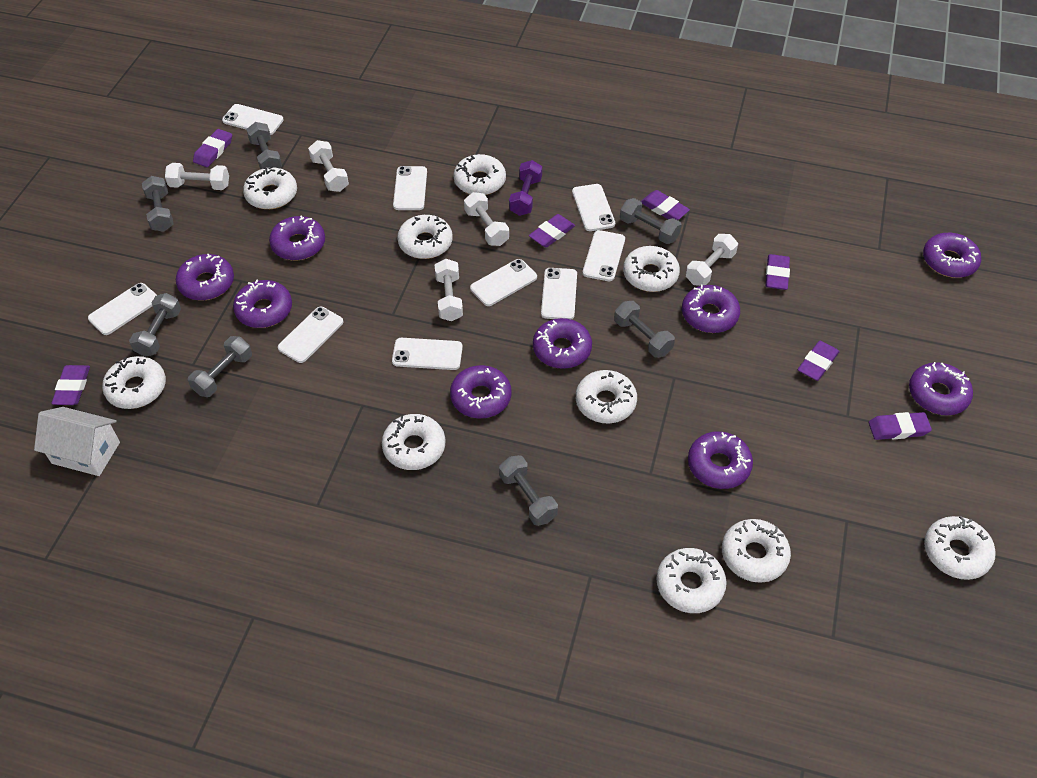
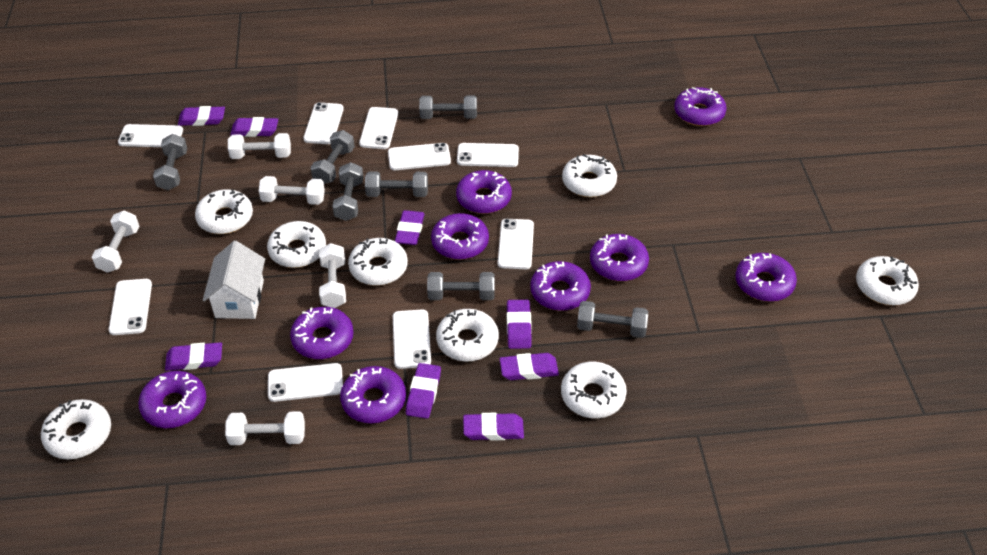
purple dumbbell: [509,160,542,216] = 1 -> none = 0
purple eraser: [51,365,90,405] [193,129,232,167] [529,214,575,247] [641,190,690,220] [766,254,790,290] [798,341,840,381] [869,412,932,440] = 7 -> [165,342,222,371] [178,106,225,126] [230,117,278,137] [395,210,425,245] [406,363,441,419] [463,413,524,441] [499,353,559,380] [507,300,532,349] = 8
white donut: [102,356,166,409] [243,166,297,209] [382,414,445,470] [397,215,453,259] [454,154,506,195] [576,370,637,424] [623,246,680,292] [656,548,727,613] [722,519,791,583] [924,516,996,580] = 10 -> [41,399,111,459] [195,189,253,234] [267,221,326,268] [348,238,408,286] [436,309,499,362] [561,362,627,418] [562,154,617,197] [856,256,919,305] = 8

